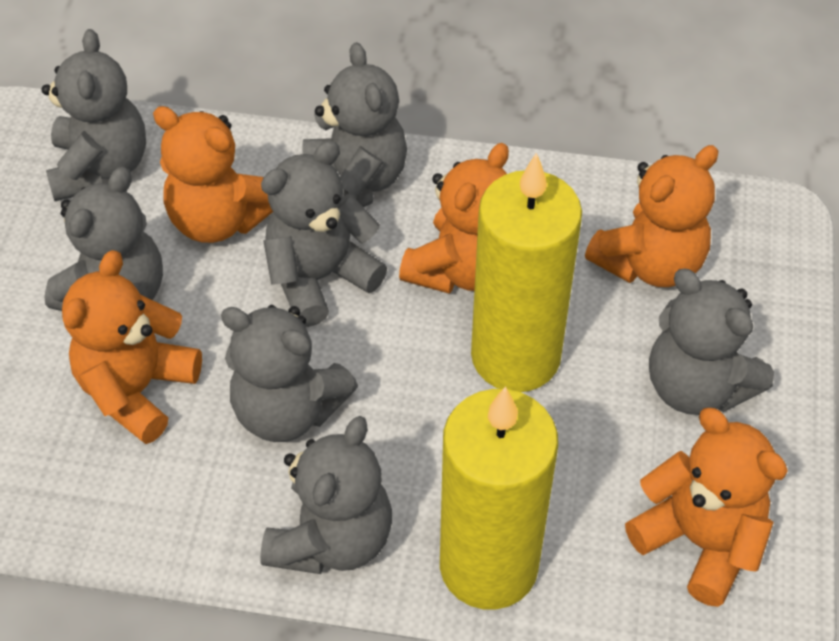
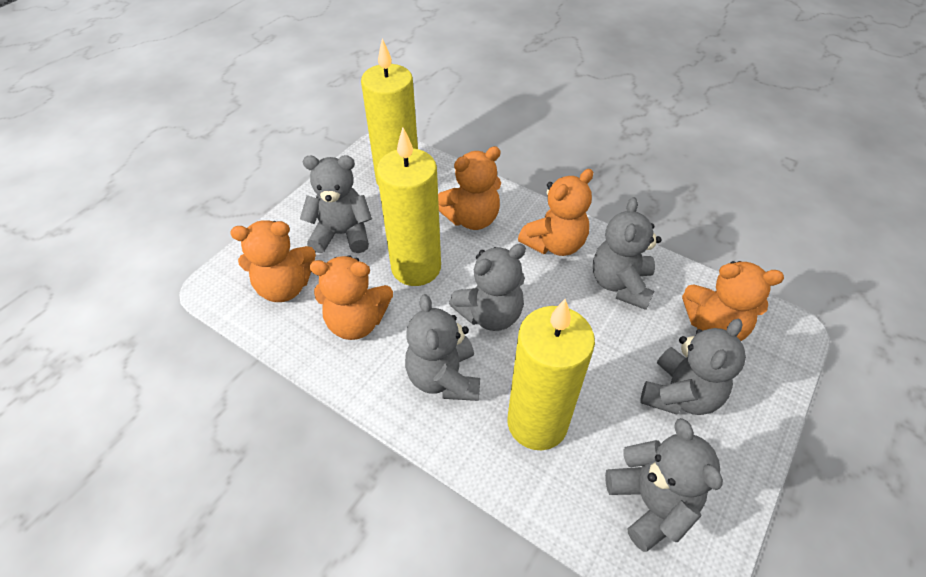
grey teddy bear: [42,29,146,201] [44,167,163,311] [221,305,358,442] [260,416,392,574] [261,141,387,327] [302,42,407,207] [649,269,774,415] = 7 -> [300,155,372,253] [405,294,480,401] [449,243,526,331] [593,197,662,310] [605,418,723,552] [640,319,746,415] = 6
yellow candle: [440,386,558,610] [471,153,582,392] = 2 -> [361,39,418,186] [377,127,441,286] [507,299,595,450] = 3

